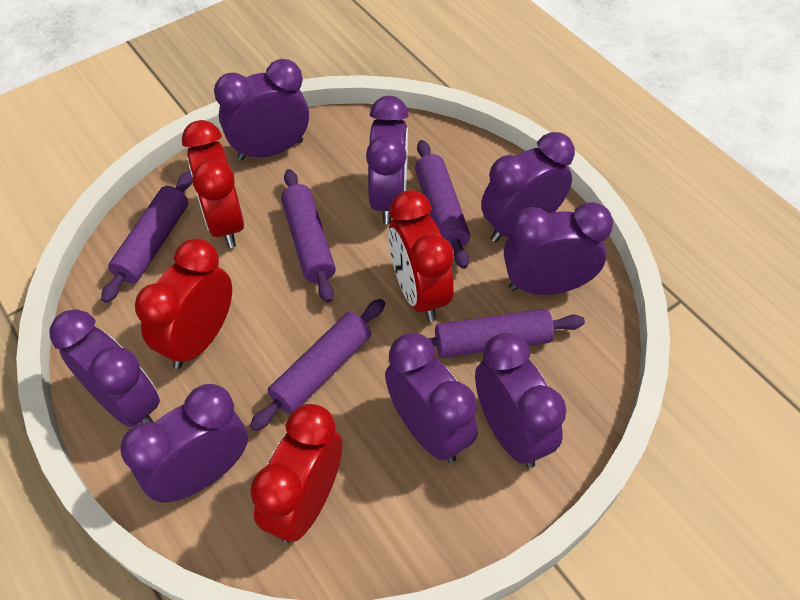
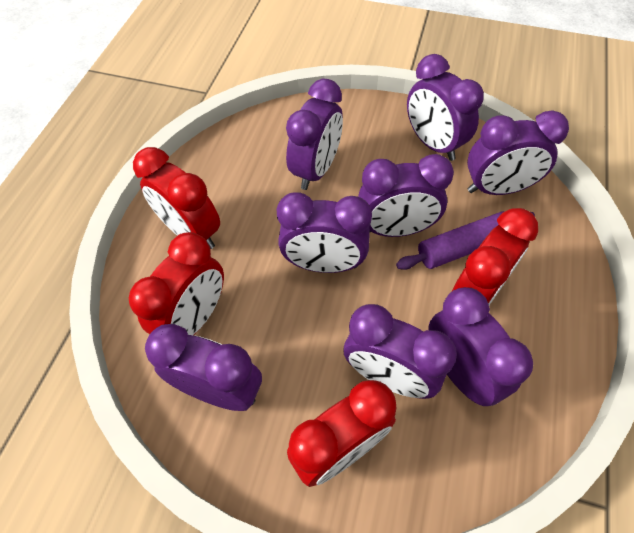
purple rolling pin: [101,171,193,303] [250,299,385,431] [281,169,336,303] [415,140,470,269] [428,309,585,358] = 5 -> [396,211,535,270] = 1

